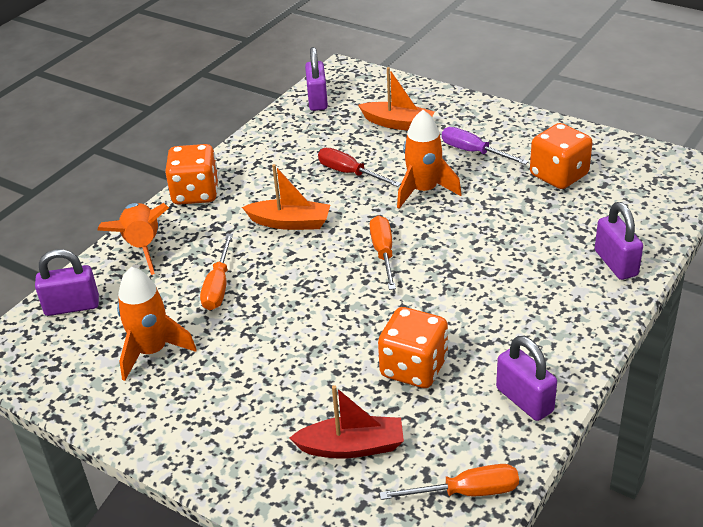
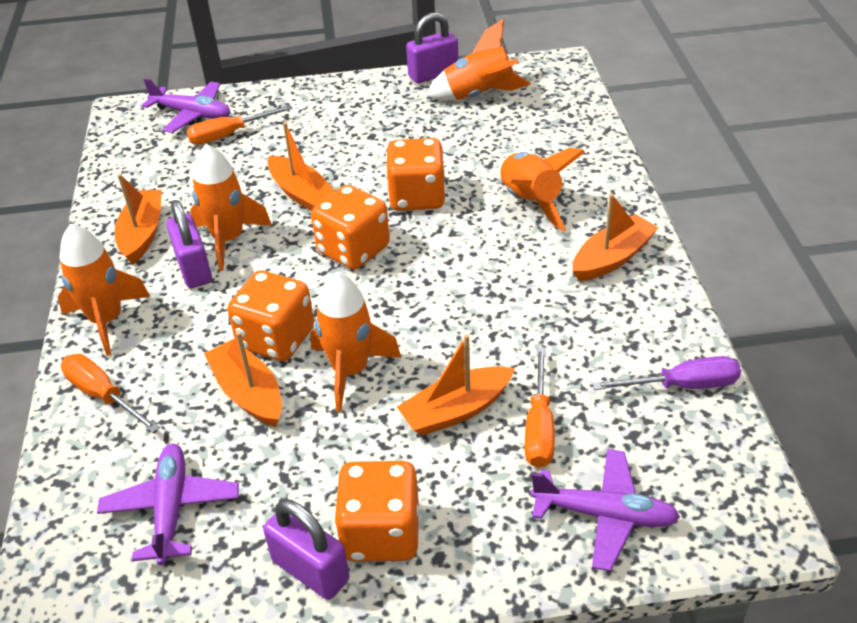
orange boat: [242,164,330,230] [358,67,435,131] = 2 -> [115,174,162,264] [204,331,282,427] [268,122,335,211] [397,334,515,436] [573,194,659,281] = 5
orange dice: [165,144,219,205] [378,307,448,388] [530,123,592,189] = 3 -> [227,270,314,361] [311,185,390,270] [334,461,419,562] [386,138,445,211] = 4
orange rocket: [97,203,169,275] [117,267,197,381] [397,110,462,209] = 3 -> [58,224,150,356] [190,144,272,271] [310,272,401,412] [426,19,531,100] [500,148,585,232] = 5
purple padlock: [35,249,99,316] [305,47,328,111] [496,336,557,421] [595,202,643,280] = 4 -> [167,200,212,288] [263,499,350,600] [406,12,458,83] = 3
purple plane: none = 0 -> [97,444,239,565] [142,78,231,133] [530,449,680,571] = 3
red boat: [289,385,404,459] = 1 -> none = 0
red screwdriver: [318,148,401,187] = 1 -> none = 0

